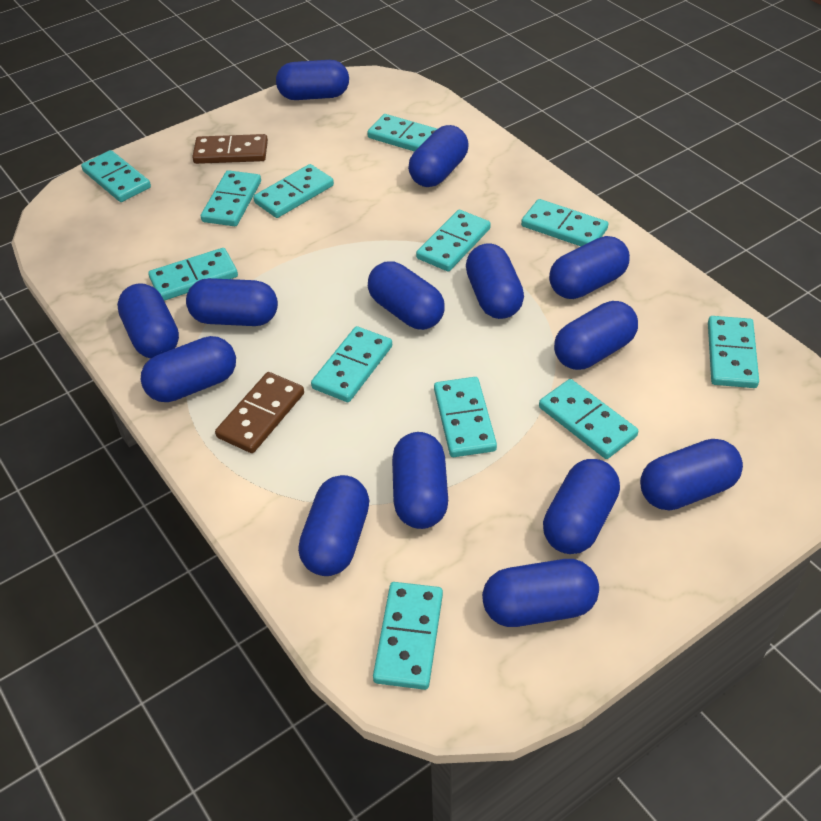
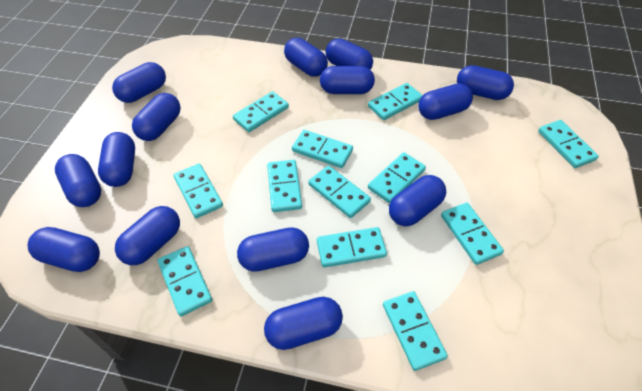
brown domino: [192,134,268,164] [215,372,304,453] = 2 -> none = 0

